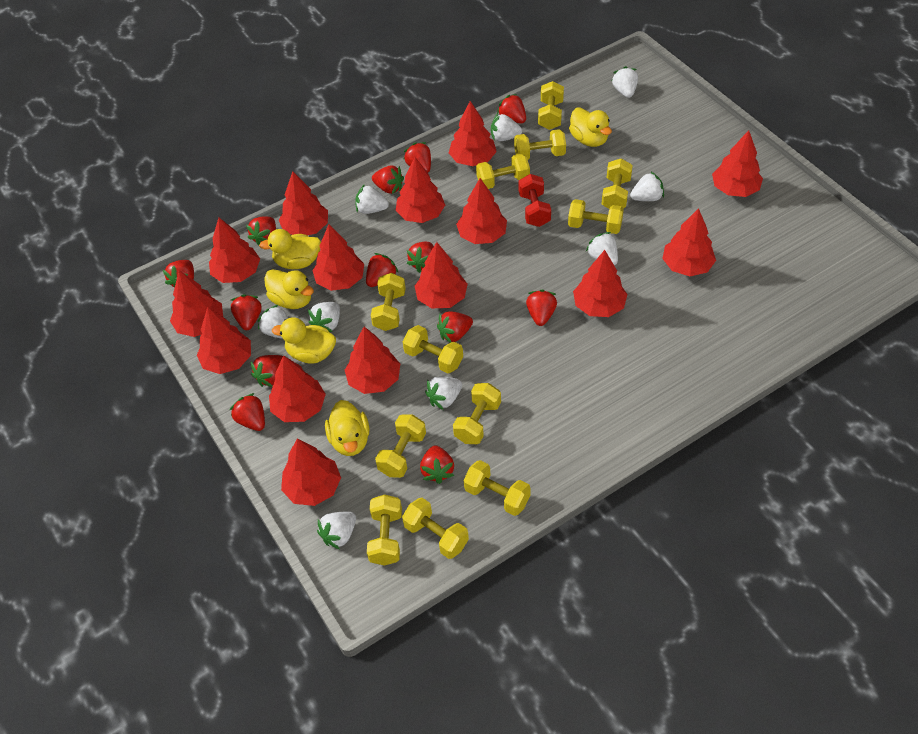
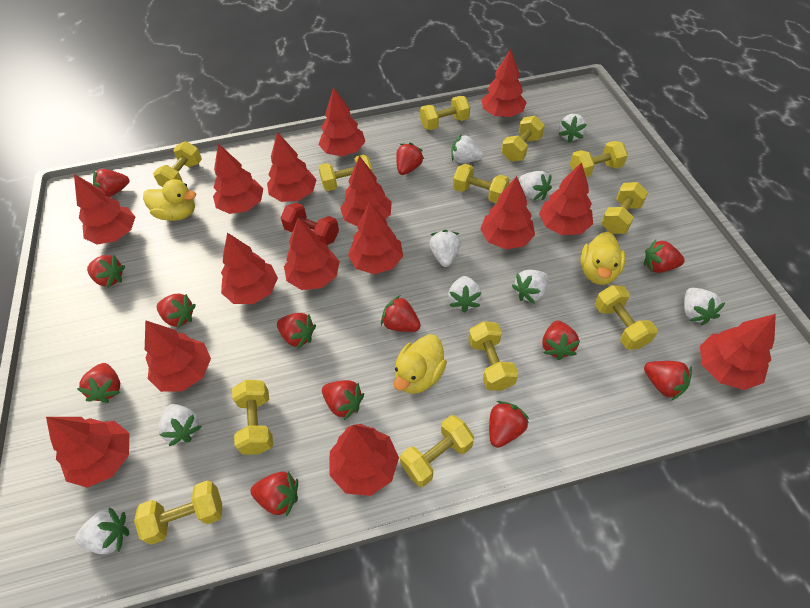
yellow duck: [259,229,321,269] [264,269,314,309] [272,317,336,364] [325,400,369,456] [569,107,612,147] = 5 -> [143,179,196,221] [394,334,447,394] [580,232,626,285] = 3

